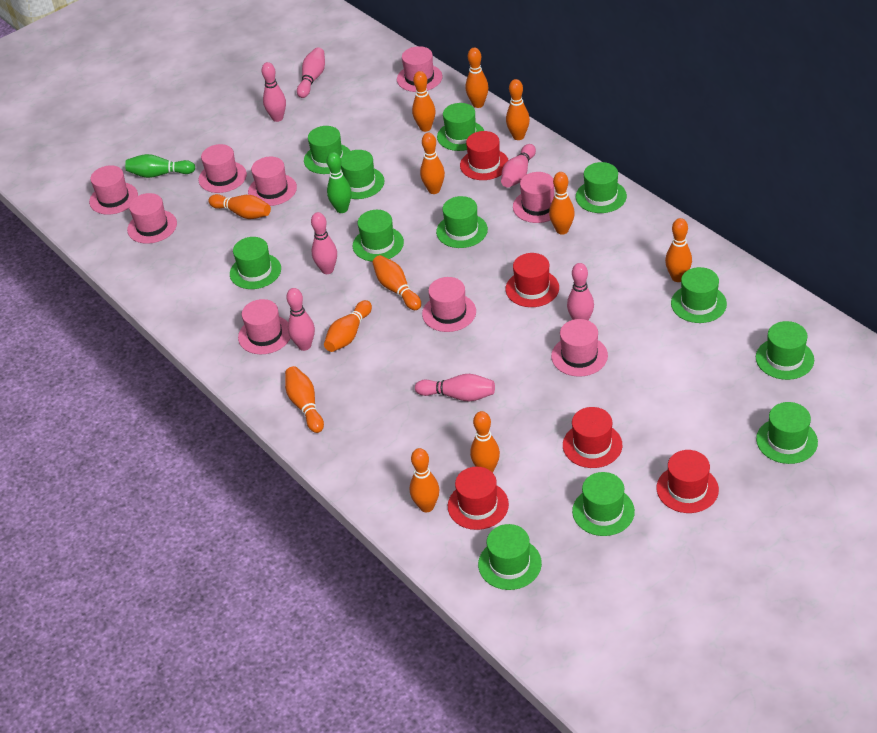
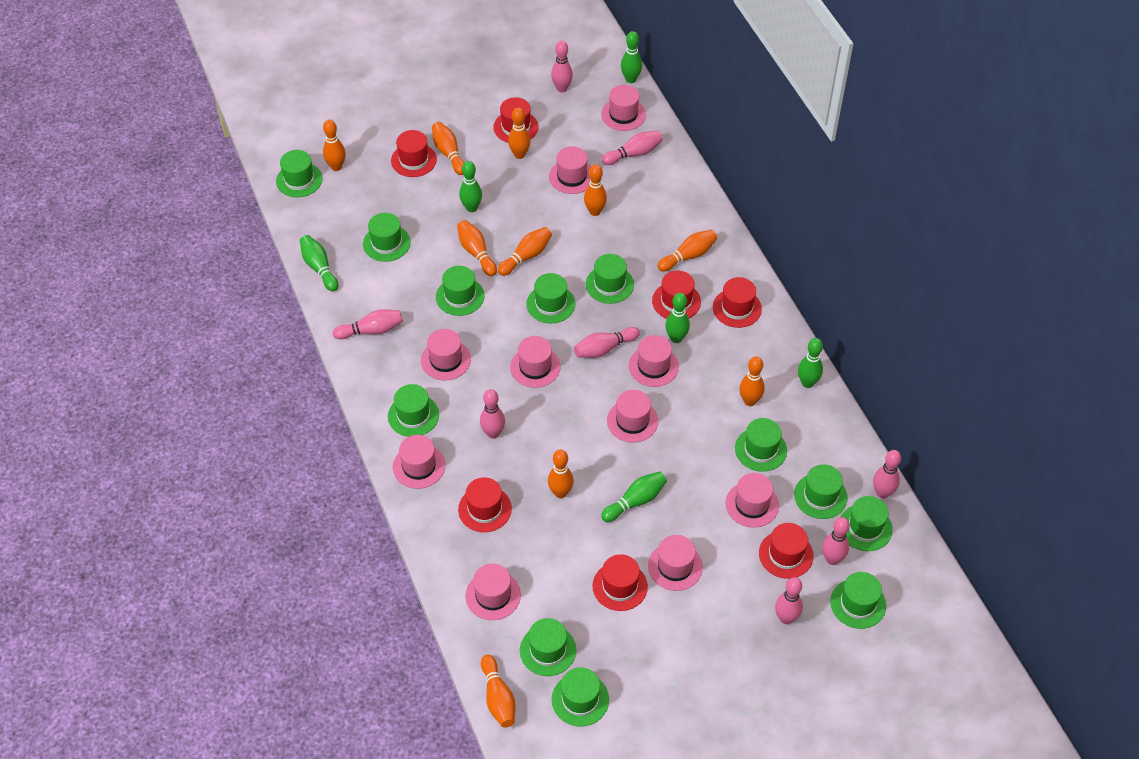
green bowling pin: [125,154,195,178] [327,152,352,213] = 2 -> [300,235,339,292] [459,161,482,212] [601,471,667,522] [621,31,642,83] [665,293,690,343] [798,338,823,388] = 6
orange bowling pin: [208,194,271,219] [285,366,324,433] [324,300,372,352] [372,255,421,310] [410,448,439,512] [412,71,436,132] [420,133,445,194] [465,48,489,108] [470,411,500,473] [506,79,530,140] [549,172,575,235] [665,218,692,282] = 12 -> [323,120,346,171] [432,122,465,175] [457,220,497,276] [481,654,515,728] [498,227,552,276] [508,107,531,159] [548,450,574,498] [584,165,607,216] [657,230,717,272] [739,356,765,406] = 10
pink bowling pin: [262,62,286,122] [286,288,315,351] [297,47,325,98] [311,212,337,274] [415,374,495,402] [501,144,536,188] [567,263,594,321] = 7 -> [333,309,403,339] [480,389,505,439] [551,41,573,92] [574,327,640,358] [602,131,663,165] [775,577,803,624] [822,517,850,565] [873,450,901,499] = 8
pink hat: [89,165,138,215] [127,193,177,244] [198,144,247,193] [238,299,290,354] [248,157,297,206] [397,46,442,92] [422,277,476,332] [513,172,555,223] [551,319,608,376] = 9 -> [393,435,445,489] [421,329,471,380] [465,563,521,620] [510,336,561,388] [549,147,591,194] [601,85,646,131] [607,390,658,443] [629,335,679,387] [648,535,703,591] [726,473,779,528] = 10
red hat: [448,467,509,530] [460,131,508,180] [505,253,559,307] [563,407,622,468] [657,450,719,513] = 5 -> [391,130,437,177] [458,477,512,532] [493,97,538,143] [592,554,648,611] [652,271,701,319] [713,277,762,328] [759,523,813,579] = 7

